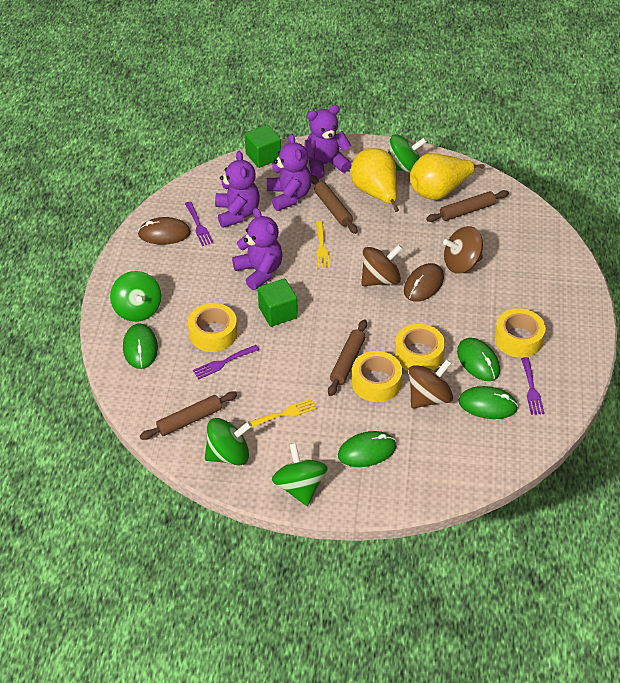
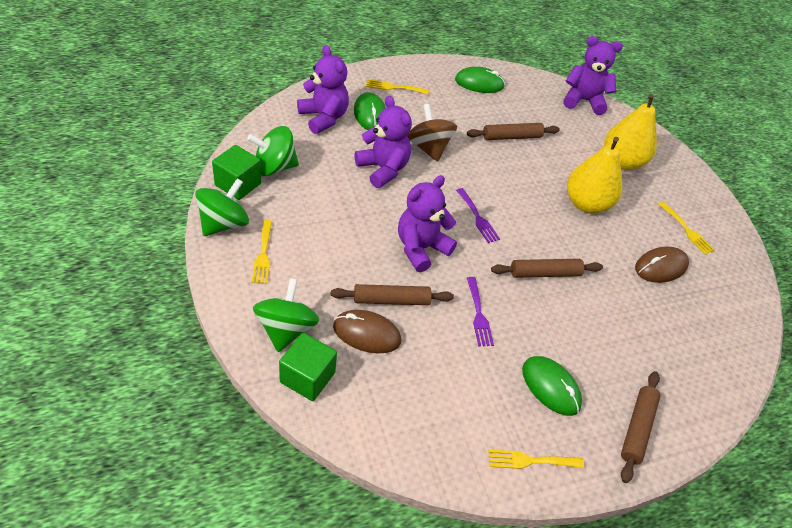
brown spinning top: [361,244,403,286] [409,359,453,409] [443,226,483,273] = 3 -> [407,104,457,162] = 1
green mouse: [123,324,158,369] [338,431,396,467] [457,338,500,381] [459,386,518,419] = 4 -> [354,92,386,130] [455,67,505,93] [522,356,582,416] = 3
green spinning top: [110,271,161,322] [205,418,252,465] [272,443,328,506] [388,134,427,173] = 4 -> [195,178,249,236] [247,126,299,176] [253,278,319,352] = 3
purple fork: [185,202,214,246] [193,345,259,379] [521,357,544,415] = 3 -> [456,188,500,243] [467,277,494,346] = 2
yellow fork: [250,399,317,428] [316,221,330,269] = 2 -> [252,220,272,284] [366,79,429,94] [488,450,584,469] [658,202,715,255] = 4
yellow tape: [188,303,237,352] [351,351,402,402] [394,324,445,371] [494,308,546,358] = 4 -> none = 0

